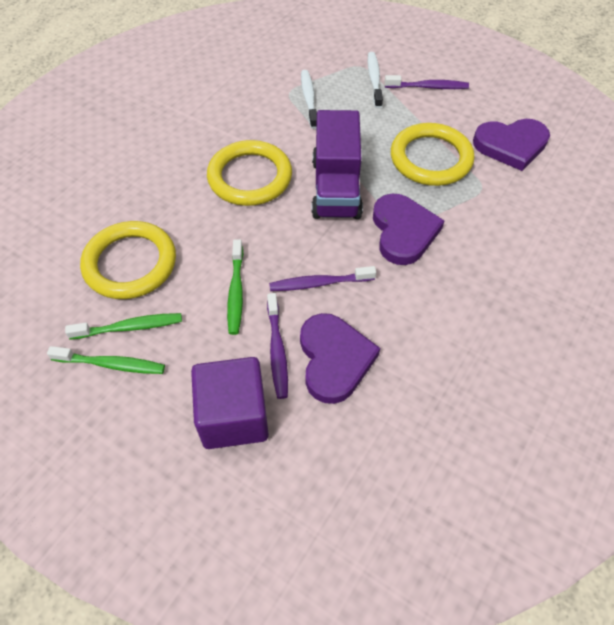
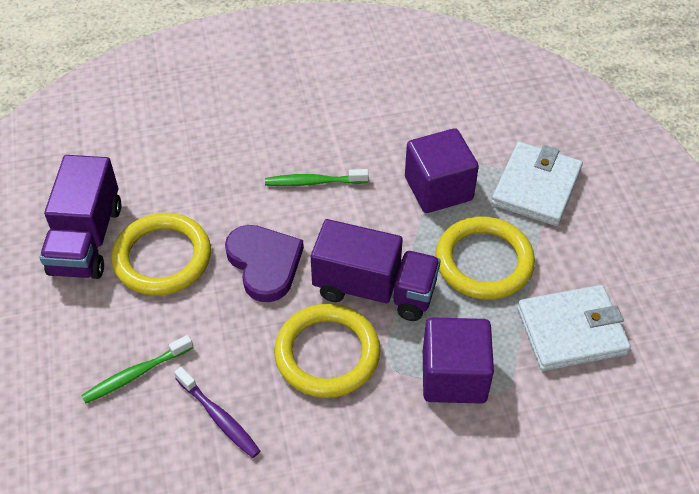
green toothbrush: [47,346,165,374] [65,313,182,339] [227,239,243,335] = 3 -> [81,335,193,403] [265,169,369,186] = 2
purple cube: [191,357,269,449] = 1 -> [405,128,479,213] [423,317,494,404] = 2
purple heart: [300,313,380,404] [373,194,445,265] [473,119,550,171] = 3 -> [225,225,304,302] = 1
purple toothbrush: [267,293,288,399] [269,266,376,291] [385,75,469,89] = 3 -> [174,367,260,458] = 1
purple truck: [311,110,363,219] = 1 -> [39,155,121,279] [311,219,441,321] = 2
white toothbrush: [301,70,317,129] [368,52,383,108] = 2 -> none = 0
white wallet: none = 0 -> [491,142,583,226] [517,285,631,371] = 2

